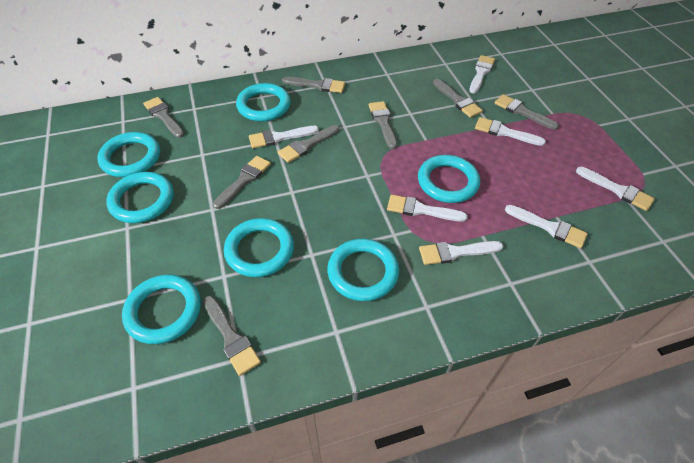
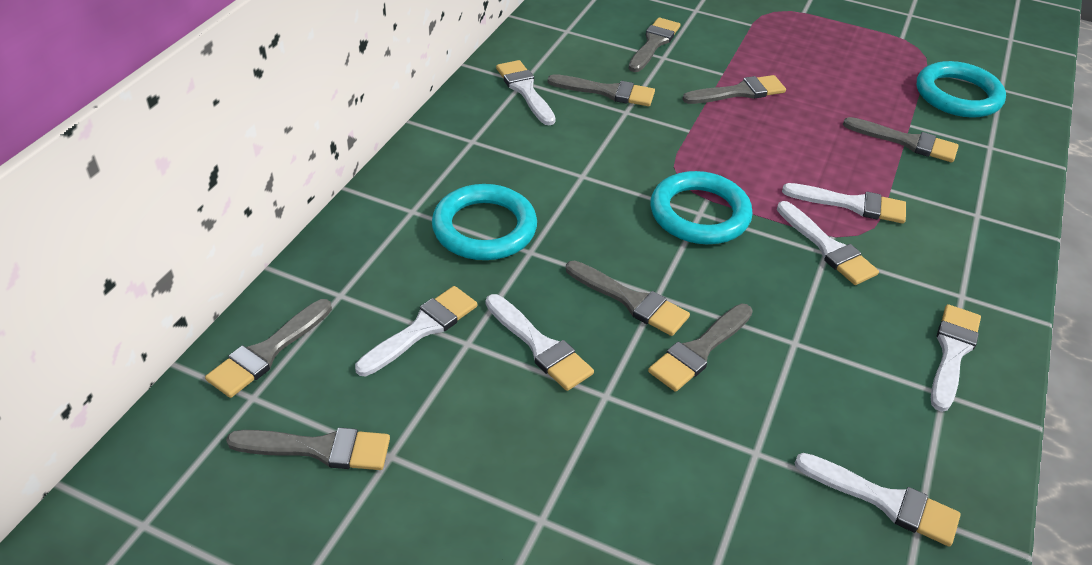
turquoise ring: [97,132,160,177] [106,172,174,223] [122,275,201,344] [224,218,294,277] [236,83,291,121] [327,239,399,301] [418,155,480,203] = 7 -> [432,184,537,260] [651,171,753,244] [917,61,1006,118] = 3

